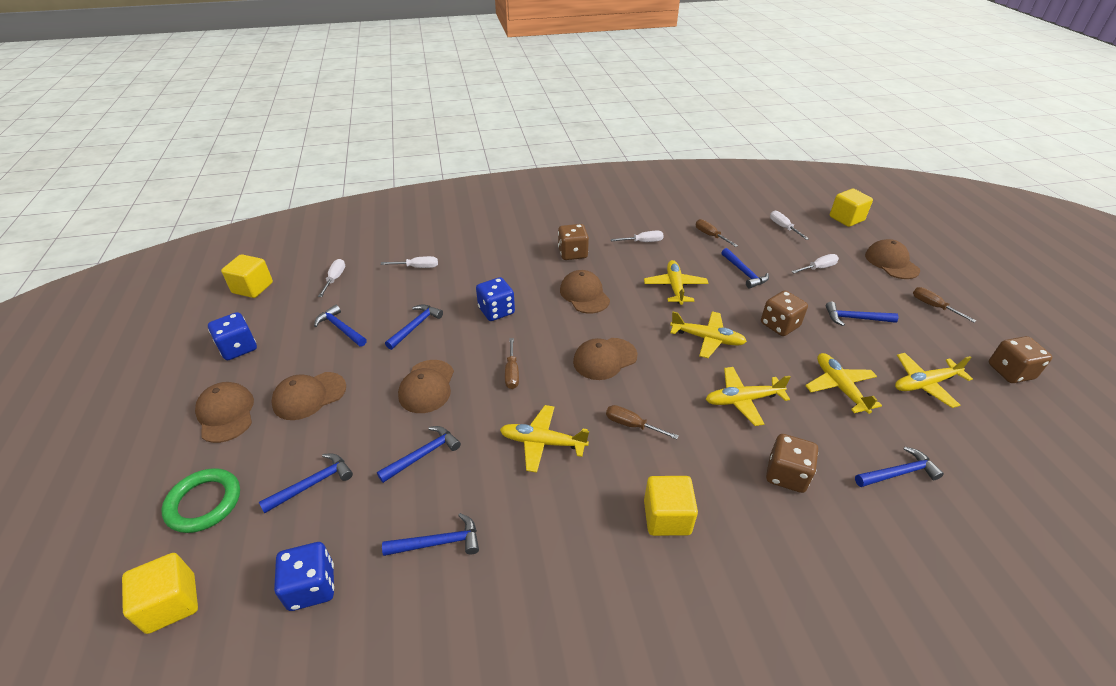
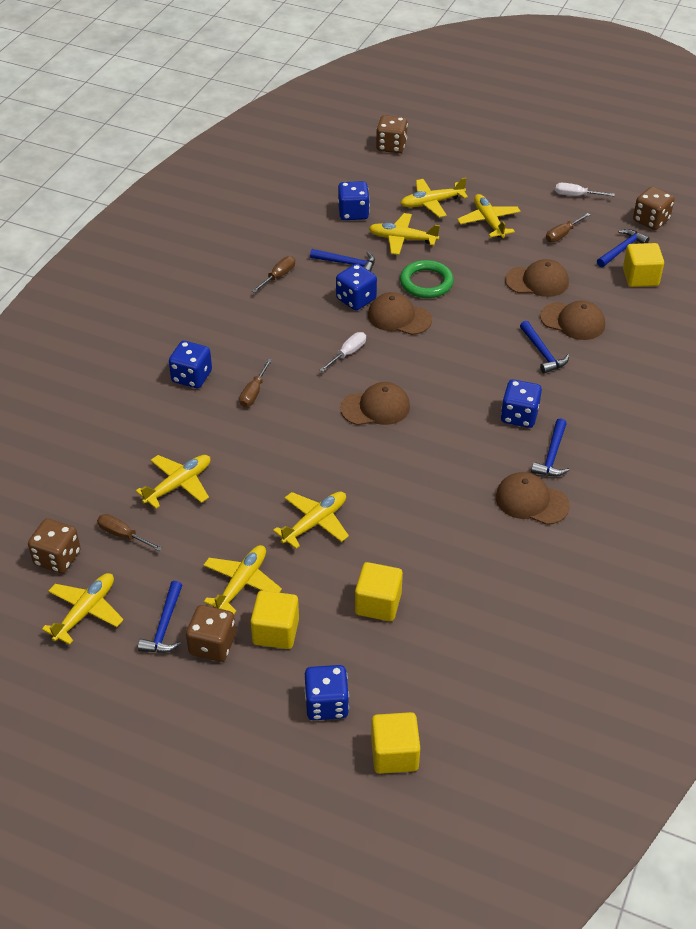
blue dice: [208,312,257,360] [274,542,334,611] [476,277,515,321] = 3 -> [169,341,212,388] [305,665,349,720] [336,264,377,310] [338,181,370,220] [501,379,542,428] = 5
blue hammer: [259,453,353,513] [314,305,367,347] [377,426,461,483] [382,513,479,556] [385,304,443,350] [721,248,769,289] [826,302,898,326] [855,447,944,487] = 8 -> [138,581,182,653] [310,249,375,272] [520,321,569,374] [531,418,570,476] [597,229,650,267] = 5
brown cap: [195,382,254,443] [271,372,346,420] [398,360,454,413] [560,270,610,314] [573,338,638,380] [865,239,920,279] = 6 -> [340,382,410,425] [368,292,432,335] [496,472,570,525] [505,259,569,297] [540,301,605,340] = 5
white screwdriver: [318,259,345,297] [381,256,438,268] [611,231,664,242] [770,211,809,240] [791,254,839,273] = 5 -> [320,332,366,372] [555,183,615,196] = 2
yellow plane: [500,405,589,473] [644,260,708,305] [670,311,747,358] [706,367,791,426] [805,353,882,414] [895,353,973,408] = 6 -> [42,573,123,645] [136,455,211,509] [203,545,282,614] [273,492,349,549] [369,213,440,255] [401,178,468,217] [457,194,521,238] = 7

